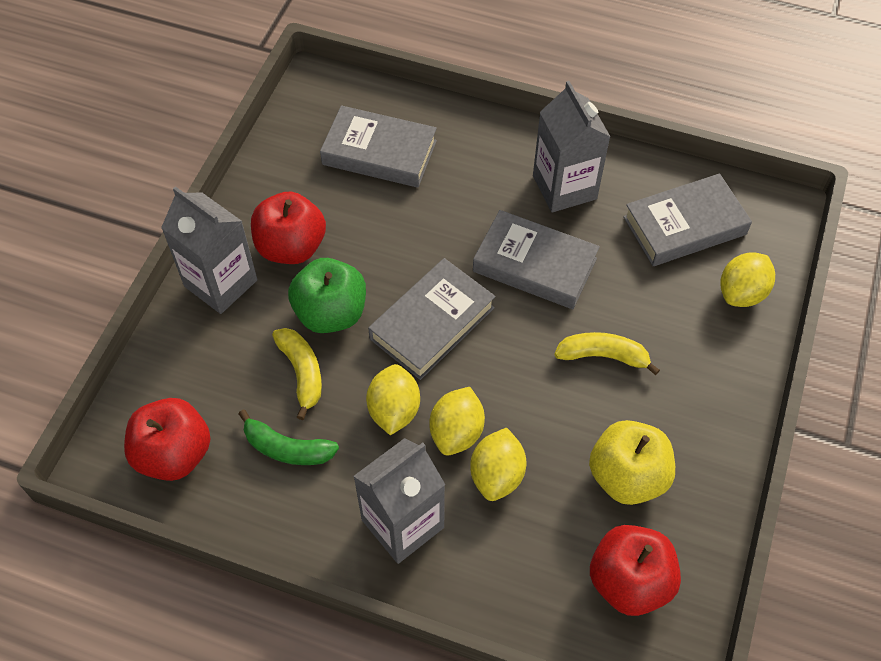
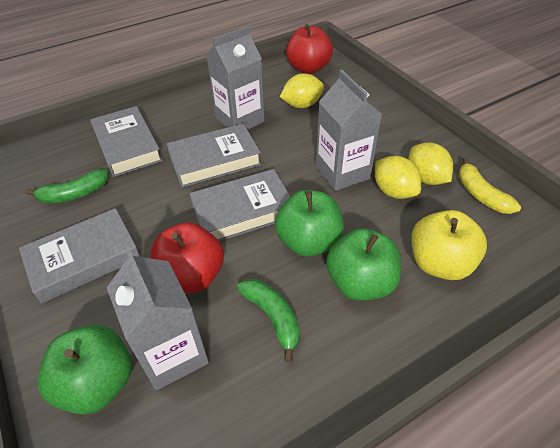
green apple: [288,258,366,333] = 1 -> [38,325,132,415] [275,190,344,257] [326,228,401,301] = 3
green banana: [239,410,339,465] = 1 -> [26,169,108,203] [237,279,300,362] = 2
red apple: [124,398,211,481] [251,192,326,264] [590,525,681,616] = 3 -> [150,222,224,293] [286,24,333,74] = 2
yellow banana: [272,328,322,420] [554,332,660,375] = 2 -> [459,158,521,214] = 1
yellow lemon: [366,364,420,435] [430,387,485,456] [470,428,526,501] [720,252,775,307] = 4 -> [280,73,324,108] [375,156,421,199] [408,142,453,185] = 3

